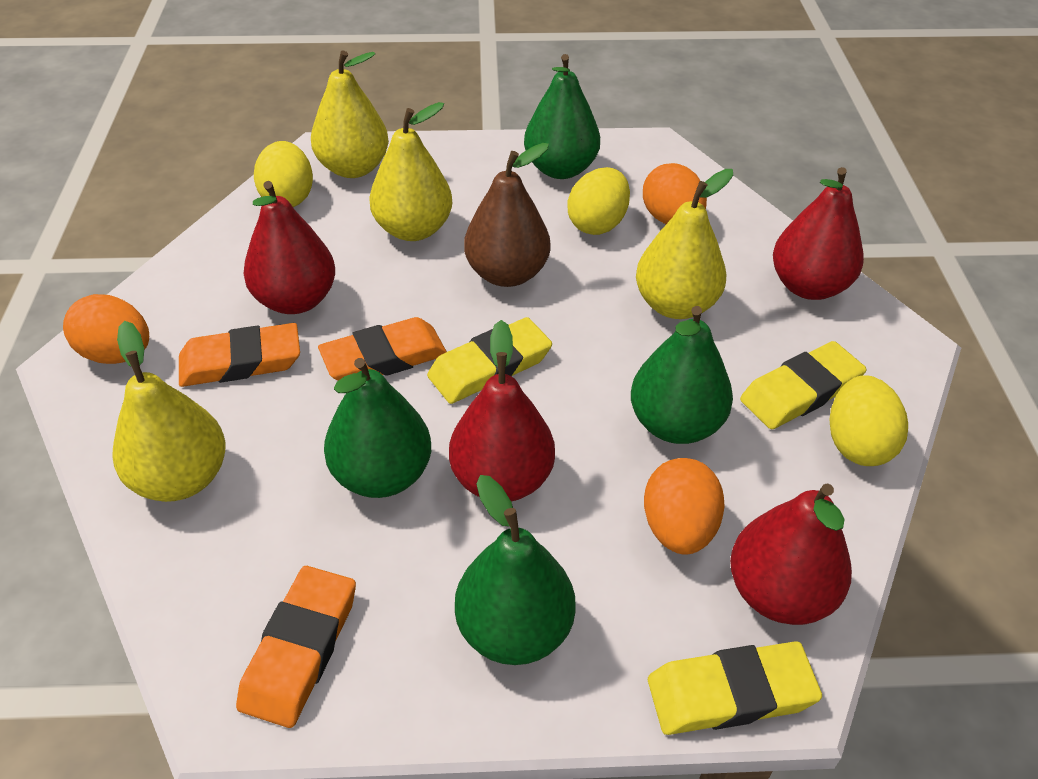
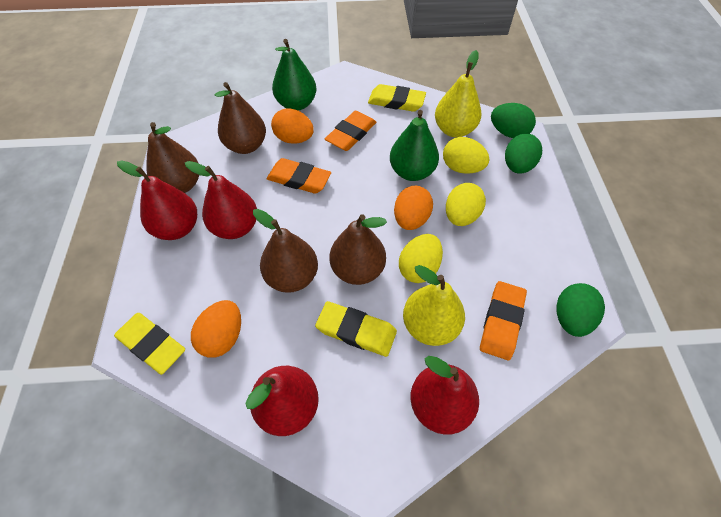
brown pear: [464,143,550,287] = 1 -> [146,122,199,193] [215,82,266,154] [253,209,318,293] [329,214,387,285] = 4
green egg: none = 0 -> [491,103,536,138] [505,133,542,174] [556,283,605,337] = 3
green pear: [324,358,431,498] [455,475,576,665] [524,54,600,179] [631,306,733,444] = 4 -> [272,39,316,111] [390,110,439,181] = 2
yellow pear: [113,321,226,502] [311,50,389,178] [369,102,452,241] [636,169,733,319] = 4 -> [403,265,465,346] [435,50,481,137] = 2

